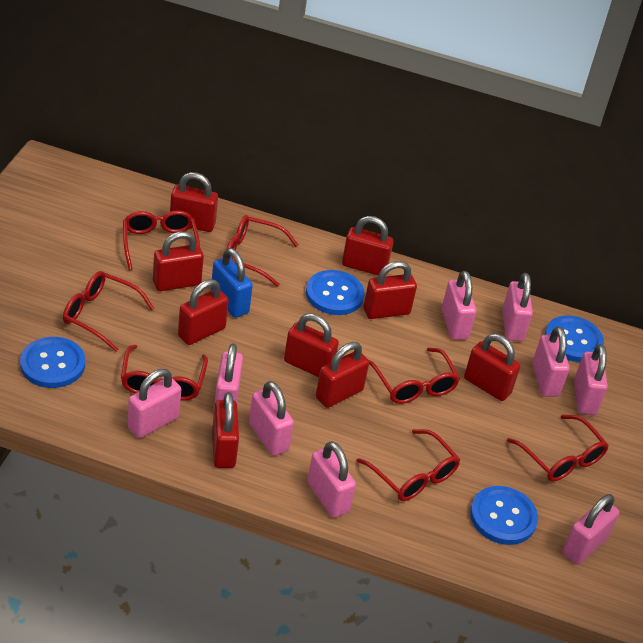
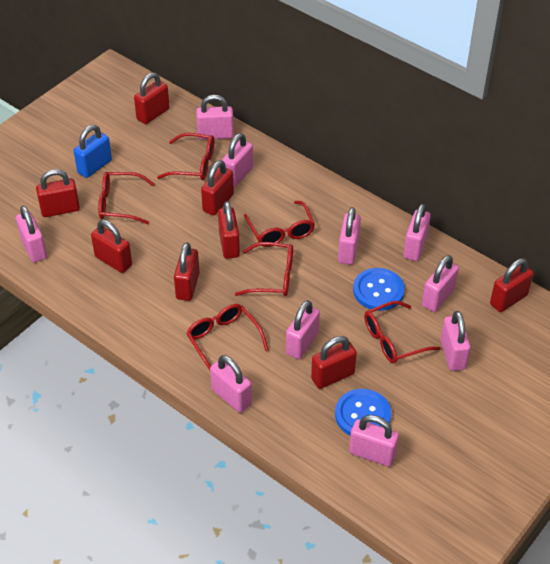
blue button: [20,337,85,388] [306,270,365,315] [470,486,538,545] [545,315,604,362] = 4 -> [335,389,391,436] [353,268,405,311] = 2
pink padlock: [128,369,181,438] [214,343,243,407] [249,381,294,456] [307,441,356,518] [442,271,476,340] [502,273,533,341] [532,326,570,397] [563,494,619,565] [574,344,608,415] = 9 -> [16,206,47,263] [196,95,234,140] [210,355,252,413] [222,133,253,187] [286,300,320,359] [338,207,361,265] [349,415,399,467] [403,204,431,261] [422,255,459,312] [441,311,471,371] = 10
red glasses: [63,271,154,352] [121,345,208,400] [123,210,200,271] [227,215,298,287] [357,429,460,501] [369,348,460,404] [507,415,609,482] = 7 -> [98,172,155,224] [157,133,214,180] [186,304,269,370] [235,242,293,296] [244,201,315,247] [364,301,440,364] = 6
red padlock: [153,231,204,291] [170,172,218,232] [178,279,229,345] [212,392,239,468] [284,313,339,377] [316,342,369,408] [342,216,394,276] [363,261,417,319] [464,334,520,401] = 9 -> [36,169,80,217] [91,220,132,273] [134,73,170,124] [174,242,200,301] [201,160,234,216] [218,201,240,259] [311,336,357,389] [490,258,534,312] = 8

